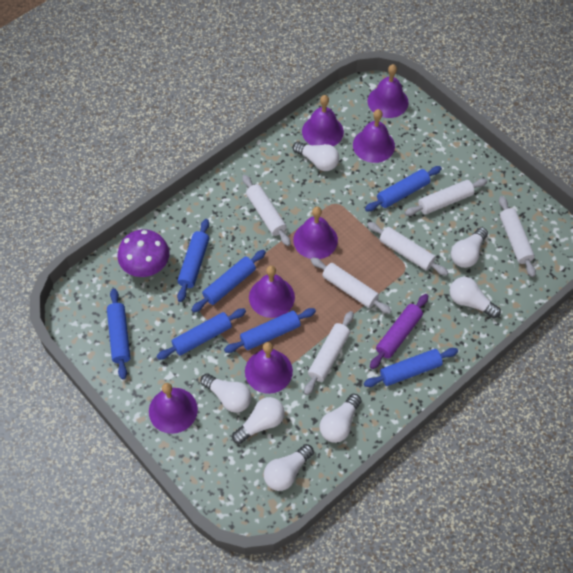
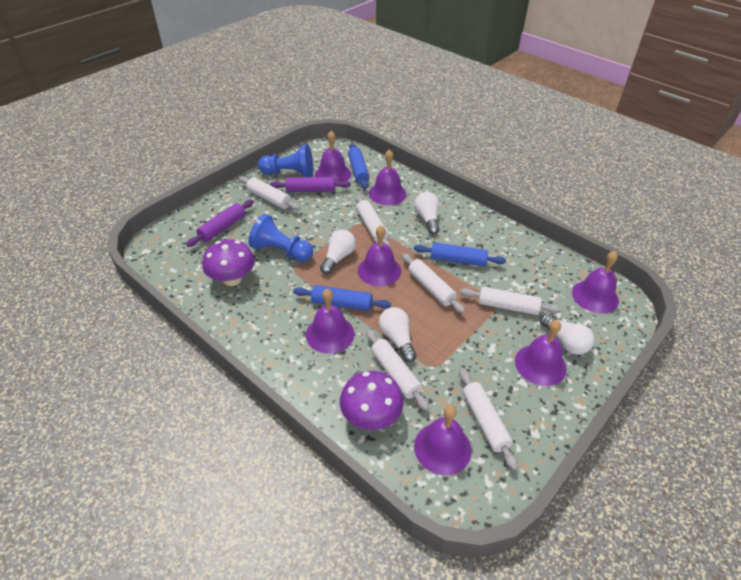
blue pawn: none = 0 -> [248,214,313,262] [258,145,313,177] = 2
blue rolling pin: [107,288,130,379] [156,308,246,360] [177,219,209,302] [191,250,266,312] [224,308,316,353] [364,348,458,387] [365,166,442,211] = 7 -> [293,285,391,311] [348,143,369,189] [414,242,506,266] = 3
purple mushroom: [118,229,169,277] = 1 -> [202,239,255,286] [340,371,404,430] = 2
purple rolling pin: [370,294,428,369] = 1 -> [186,200,254,247] [270,177,351,192] = 2
white light bulb: [200,373,251,413] [232,397,285,444] [264,444,314,491] [293,141,339,171] [320,394,361,443] [450,277,501,318] [451,227,488,268] = 7 -> [320,230,356,274] [379,307,416,362] [414,192,439,234] [540,314,594,355] = 4

